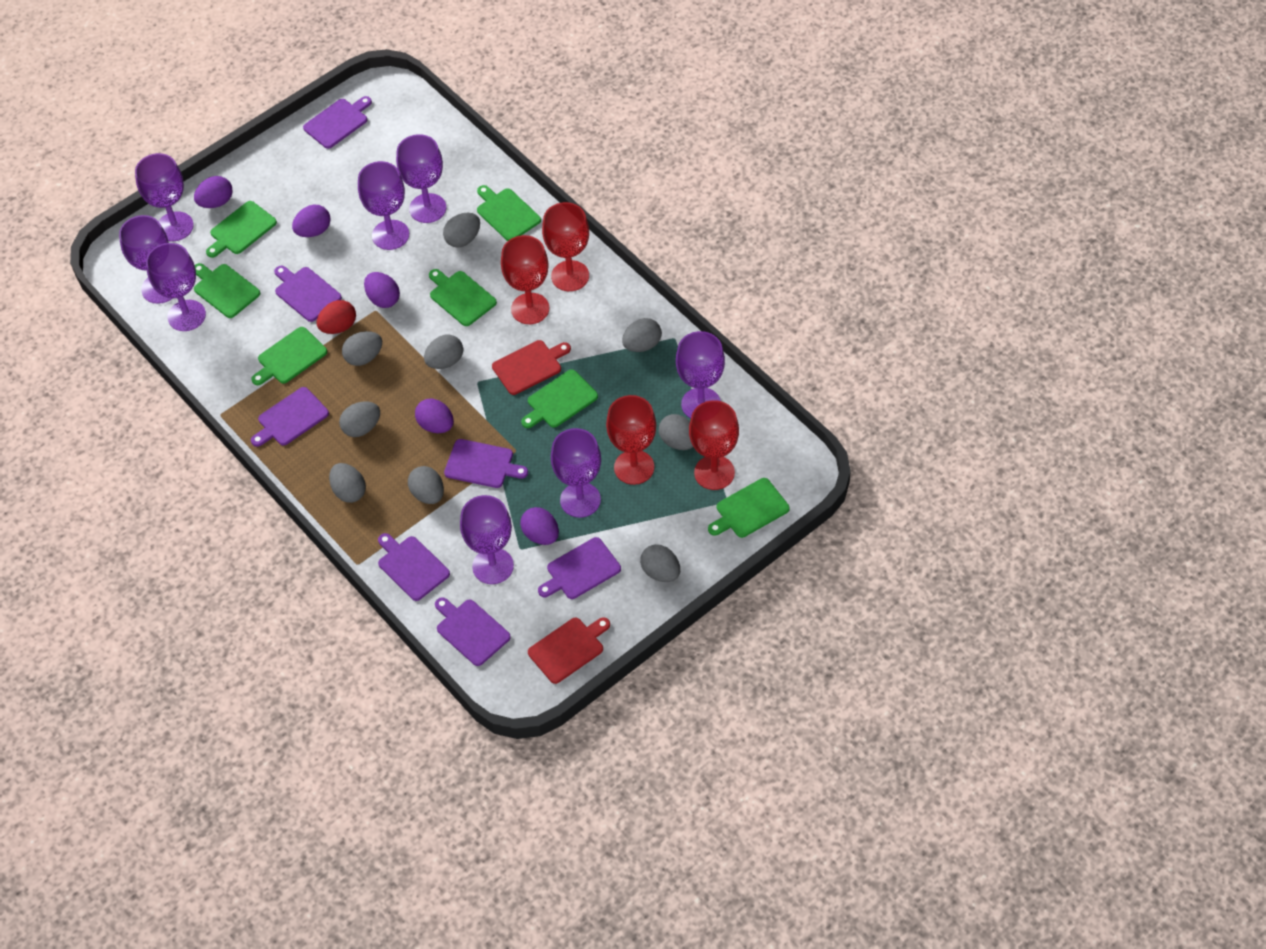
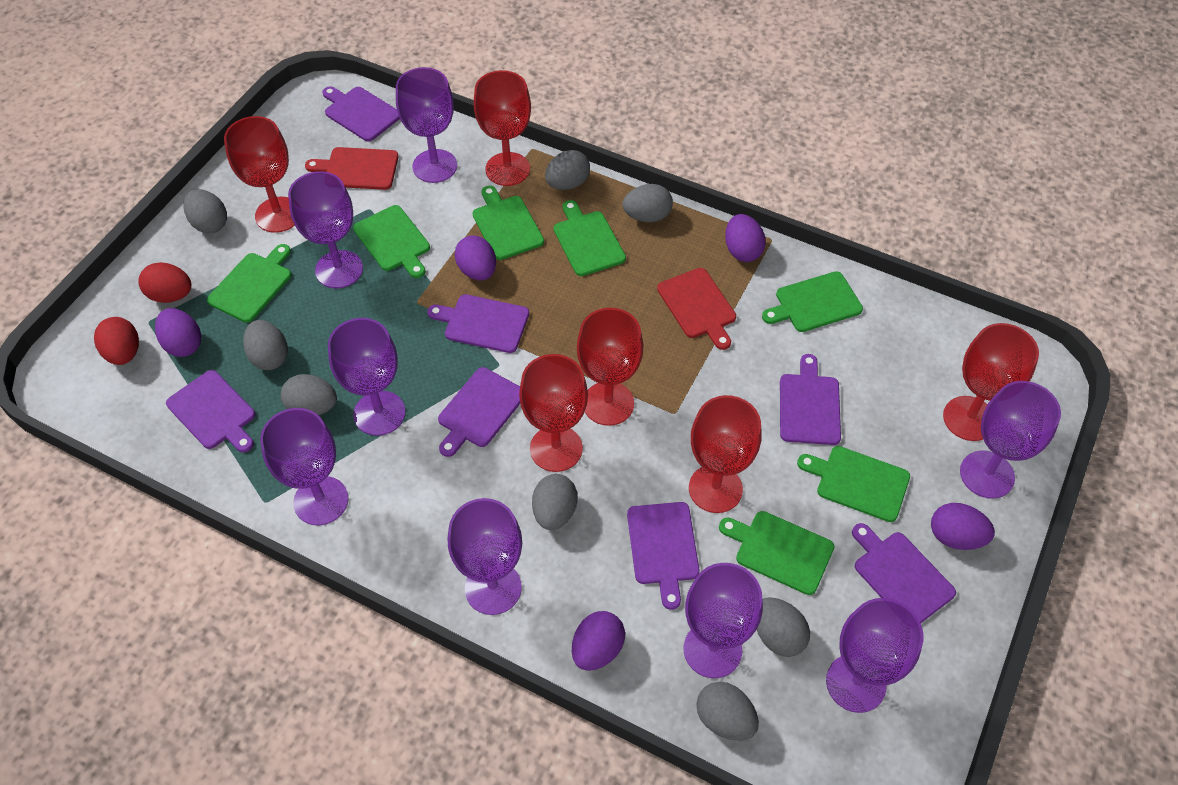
grey egg: [329,463,366,503] [339,402,380,437] [342,331,382,366] [408,466,444,504] [424,335,463,369] [443,213,480,248] [622,318,662,352] [640,544,680,582] [659,414,693,450] = 9 -> [183,189,227,233] [243,320,288,370] [281,374,337,415] [532,474,578,530] [545,150,590,190] [623,184,673,222] [696,682,759,741] [757,597,810,657] = 8
red egg: [317,300,356,334] = 1 -> [94,317,139,365] [138,262,191,303] = 2
red goblet: [501,235,549,324] [542,202,589,291] [606,395,656,485] [689,400,739,490] = 4 -> [224,116,295,233] [474,70,531,186] [519,354,588,472] [577,308,643,426] [689,395,761,513] [943,323,1039,441] = 6

